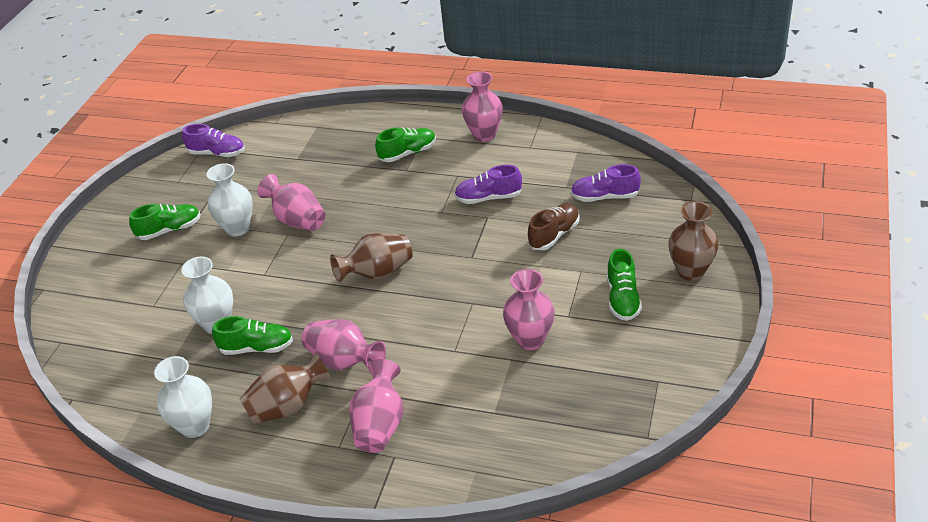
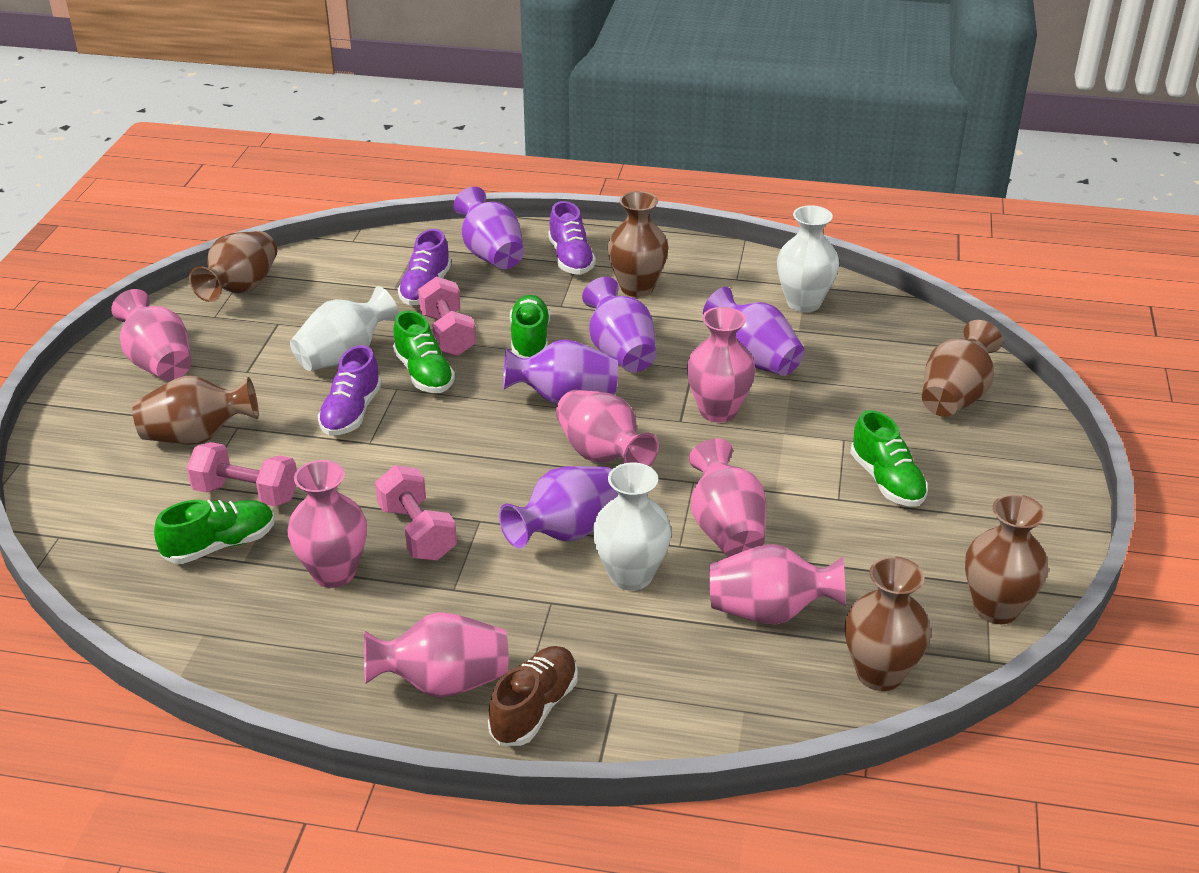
brown vase: [239,352,332,424] [330,233,413,283] [668,201,719,281] = 3 -> [132,376,259,445] [189,231,277,302] [607,191,669,297] [845,556,931,691] [922,320,1003,417] [965,494,1048,624] = 6
pink dumbbell: none = 0 -> [187,442,297,507] [375,465,457,560] [418,276,476,356] = 3
pink vase: [257,174,325,231] [302,319,386,371] [349,359,404,453] [462,71,503,142] [503,269,555,350] = 5 -> [111,289,191,381] [288,460,367,588] [364,612,508,698] [556,390,659,467] [687,307,755,422] [689,439,766,557] [709,544,846,625] = 7
purple vase: none = 0 -> [454,187,524,269] [499,466,618,549] [503,339,618,405] [582,277,656,372] [703,287,804,376] = 5

